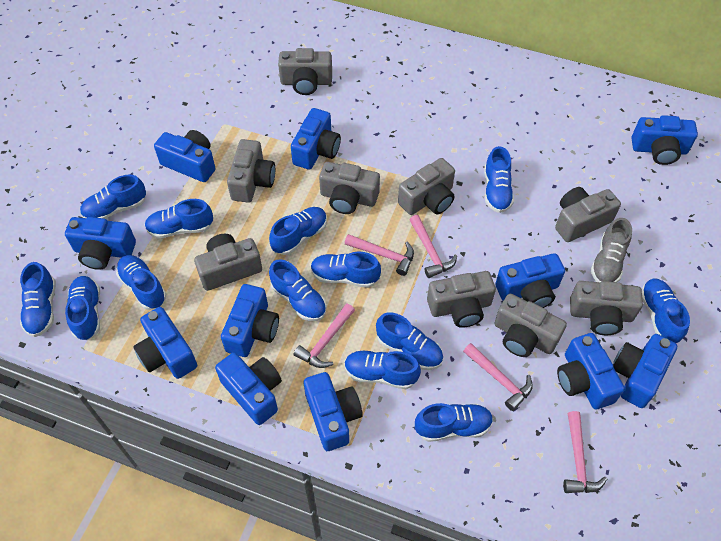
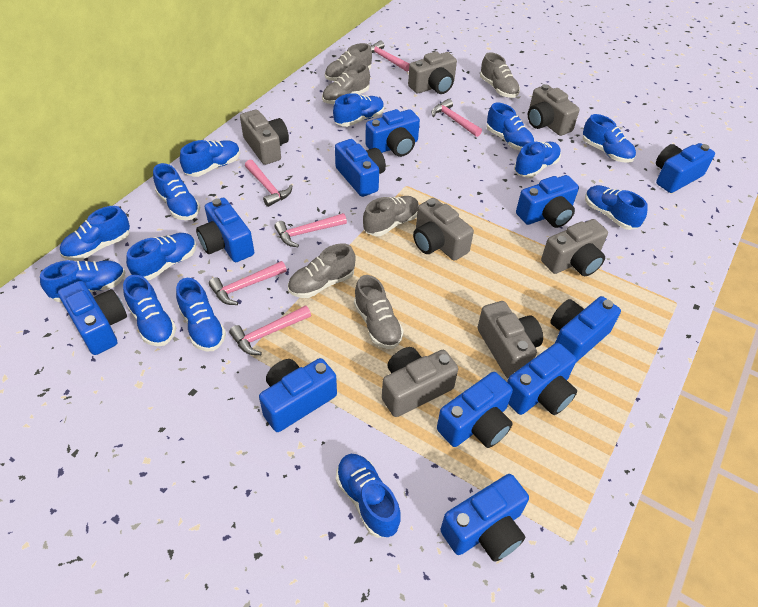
grey camera: [194,234,262,291] [227,139,275,203] [278,48,332,95] [319,162,380,214] [398,158,455,215] [427,271,496,328] [494,294,567,357] [555,187,621,242] [570,281,643,335] = 9 -> [240,110,289,165] [382,347,458,417] [408,51,457,94] [413,198,474,261] [478,301,543,378] [528,84,580,136] [541,219,608,276] = 7
grey shoe: [591,218,632,282] = 1 -> [288,243,356,298] [322,64,370,104] [325,43,372,81] [354,275,404,349] [363,196,419,236] [480,52,520,98] = 6
pink hammer: [293,304,355,368] [345,234,414,276] [410,215,457,278] [463,343,533,411] [563,411,607,493] = 5 -> [209,261,287,305] [229,305,311,355] [245,160,292,207] [274,213,347,247] [370,40,410,72] [432,99,482,137] = 6

